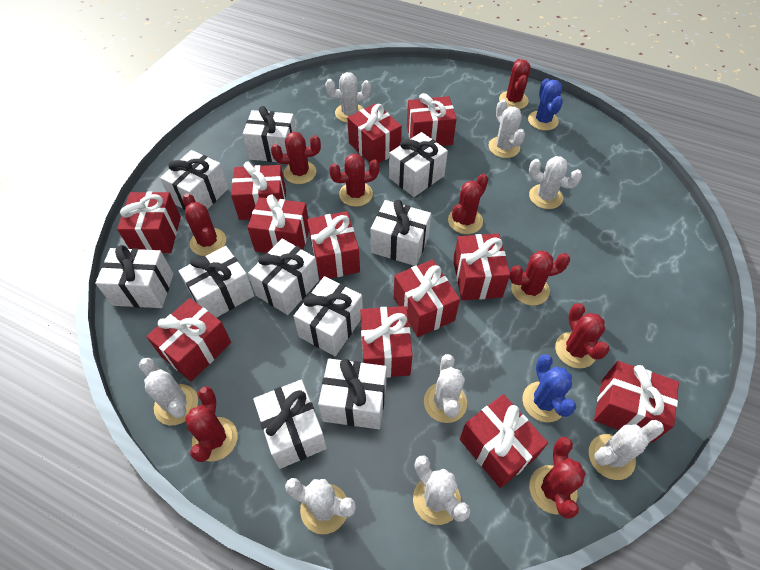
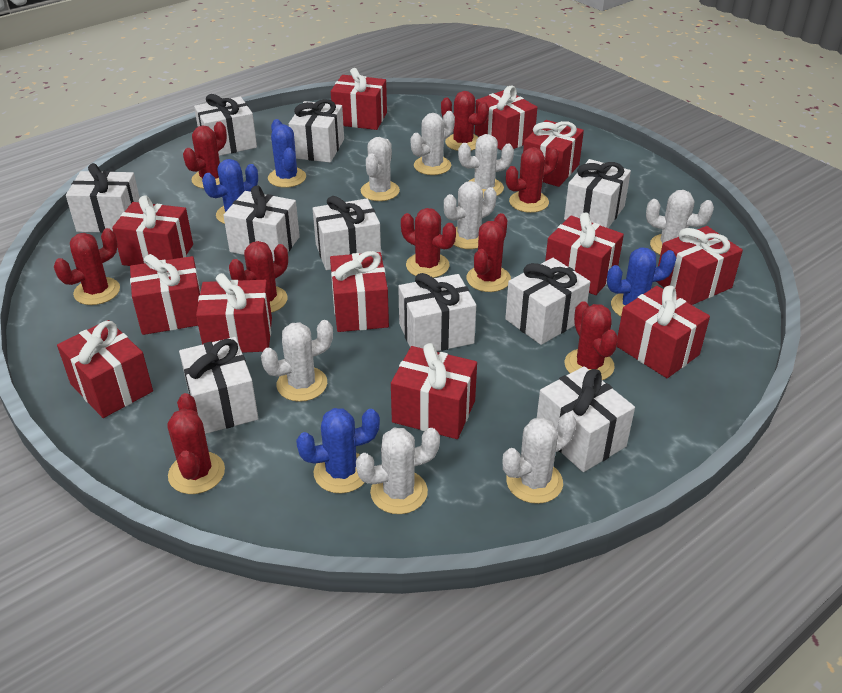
blue cactus: [522,354,576,422] [528,79,563,131] = 2 -> [202,159,258,224] [268,119,306,188] [296,408,380,493] [607,247,676,316] = 4

